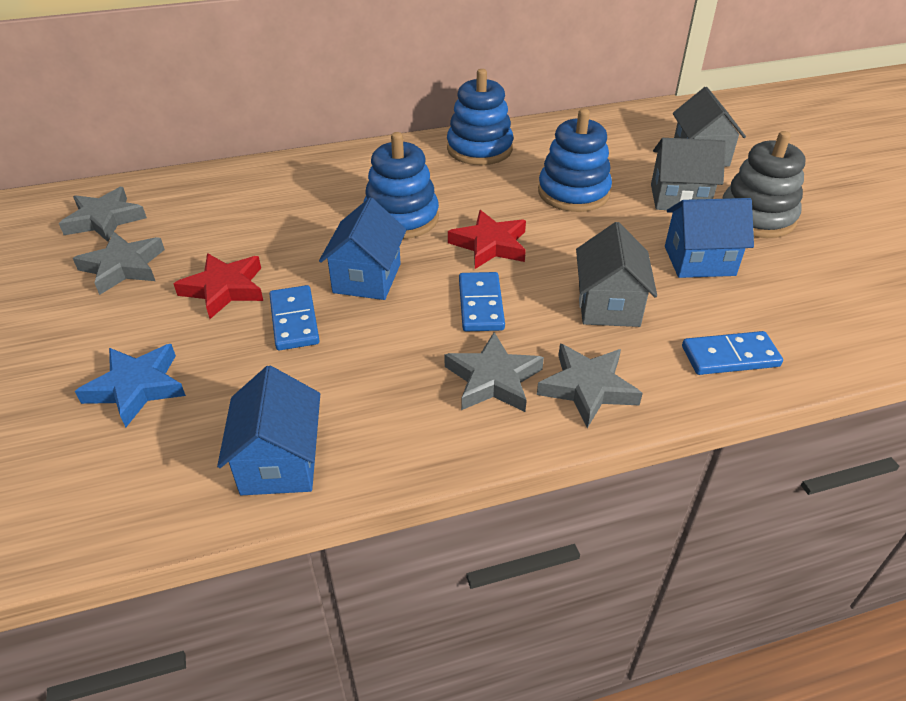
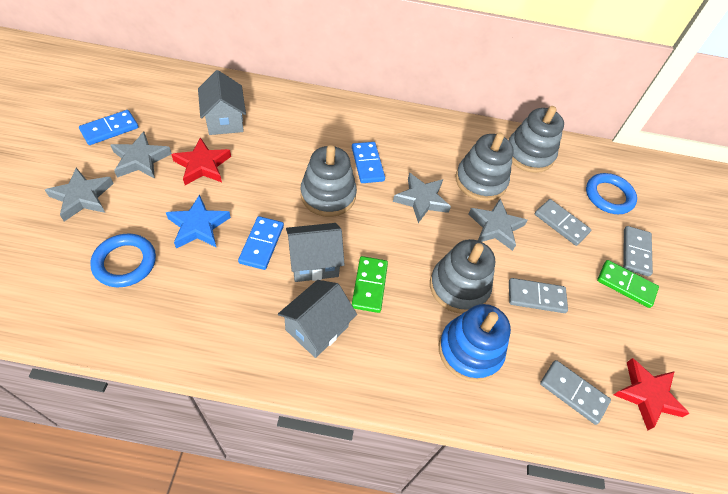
blue house: [217,365,320,495] [319,198,407,300] [665,198,754,278] = 3 -> none = 0
blue ring: none = 0 -> [90,234,156,287] [586,173,637,214] = 2
blue stacking toy: [364,132,439,239] [447,69,513,165] [538,109,612,212] = 3 -> [439,304,511,382] = 1
green domino: none = 0 -> [352,256,388,313] [597,260,659,308] = 2
grey domino: none = 0 -> [509,278,568,313] [535,199,591,246] [540,360,611,425] [623,226,653,277] = 4
grey stacking toy: [722,131,805,238] = 1 -> [301,145,357,217] [430,239,495,314] [455,132,514,201] [509,106,564,173] = 4

